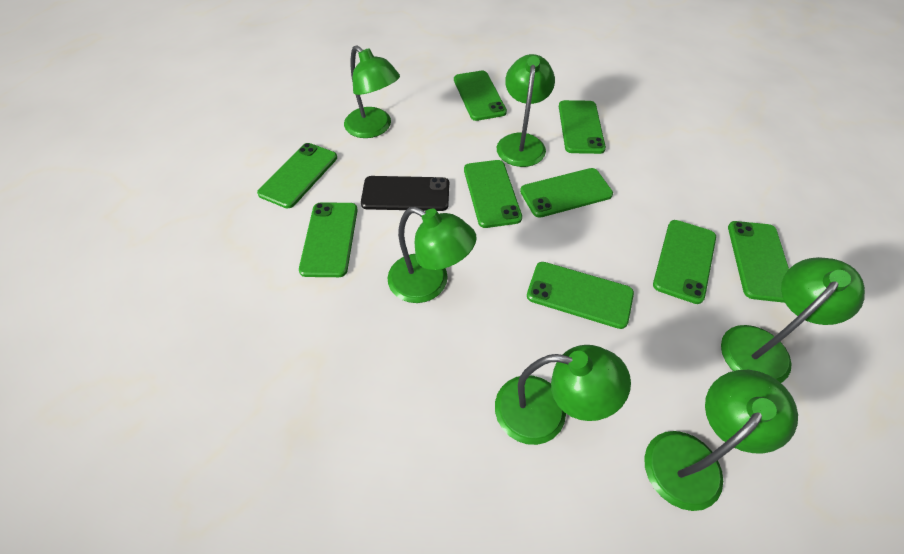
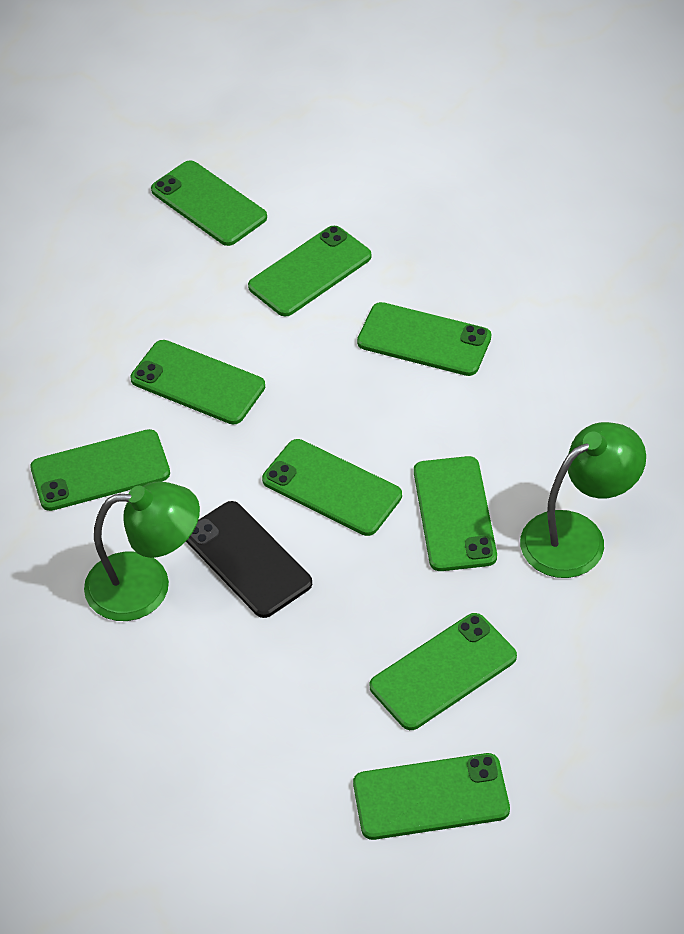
green lamp: [344,45,400,138] [387,207,477,303] [495,345,631,445] [497,54,555,167] [644,370,798,511] [721,257,865,383] = 6 -> [84,482,200,621] [520,422,646,578] = 2

